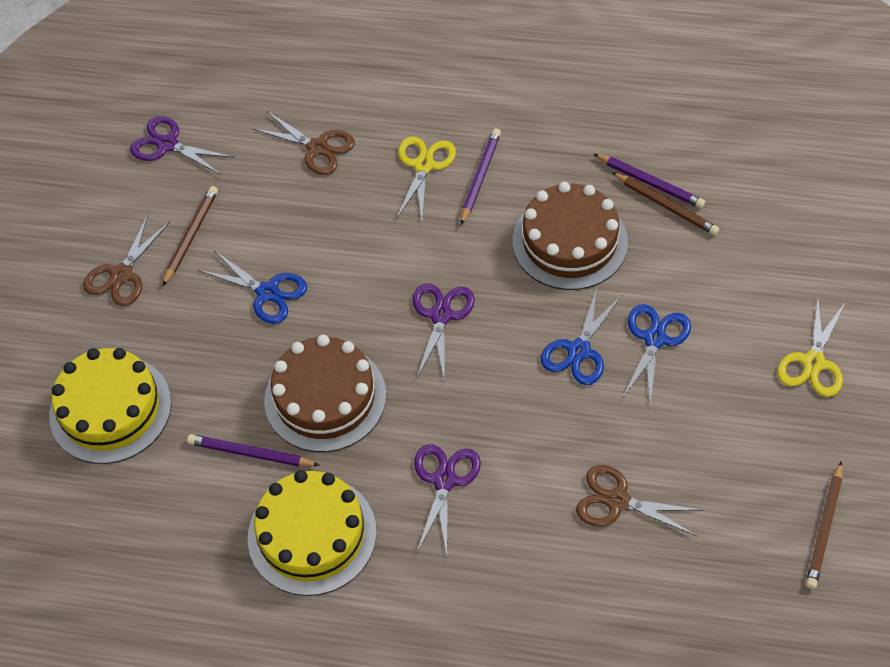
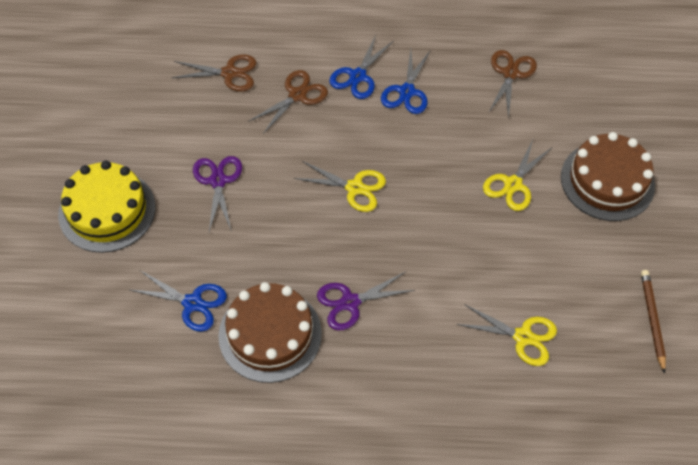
brown pencil: [163,186,218,286] [612,172,719,235] [806,461,842,589] = 3 -> [641,270,666,374] = 1
purple pencil: [187,434,320,467] [461,128,501,225] [594,154,705,208] = 3 -> none = 0
purple scissors: [130,116,234,175] [412,284,475,382] [414,444,481,556] = 3 -> [193,156,242,232] [317,272,415,330] = 2
yellow cake: [49,348,172,464] [248,470,377,596] = 2 -> [58,161,155,253] = 1
yellow scissors: [396,137,456,220] [777,297,845,397] = 2 -> [294,161,386,212] [456,304,557,366] [483,140,551,211] = 3

